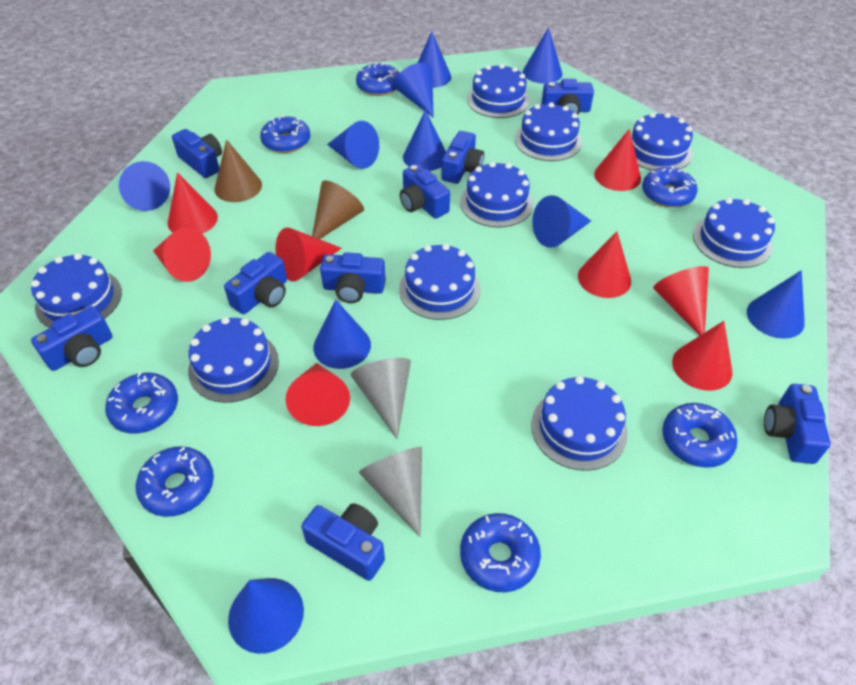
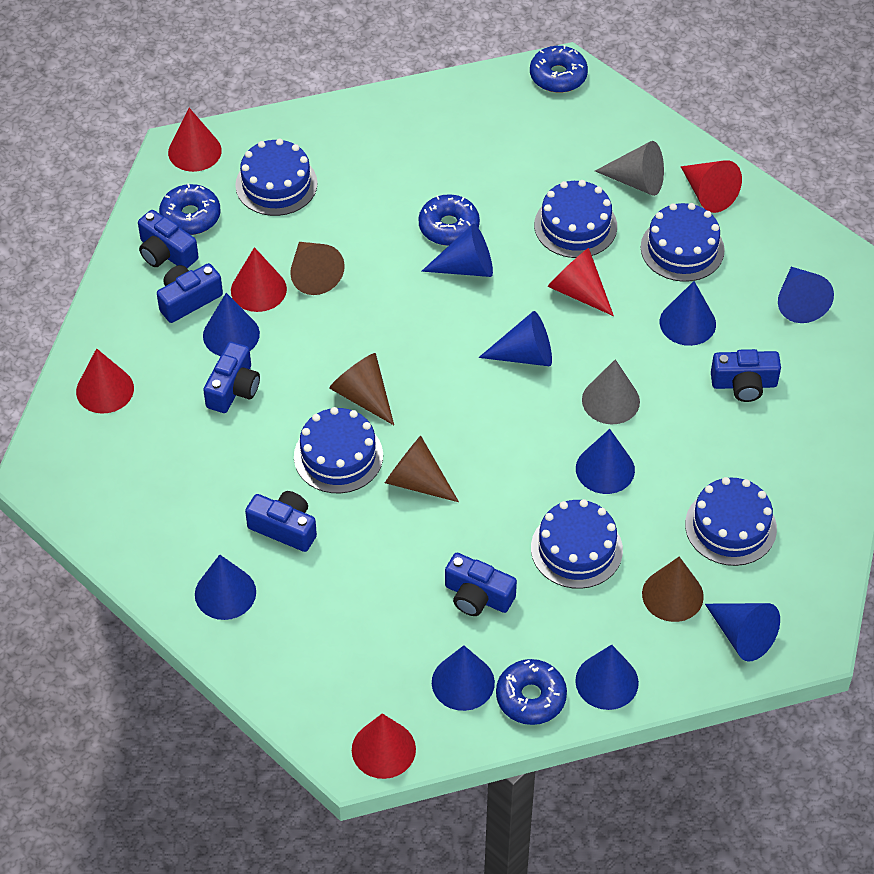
blue cake: [31,253,122,328] [188,317,279,403] [399,244,481,320] [460,162,533,227] [467,64,530,118] [515,102,582,161] [531,376,628,471] [631,112,693,170] [693,198,775,268] = 9 -> [235,139,318,216] [294,407,383,493] [531,499,623,589] [534,180,617,258] [641,203,725,282] [685,477,777,566] = 6
blue camera: [31,306,112,371] [172,129,222,178] [224,252,287,314] [301,503,385,581] [320,252,386,303] [400,164,450,219] [441,131,484,184] [541,79,594,115] [764,384,831,464] = 9 -> [138,210,199,268] [157,263,223,323] [203,342,260,413] [245,491,317,552] [445,553,517,616] [711,349,781,402] = 6
blue donut: [105,372,178,434] [136,446,214,517] [260,116,310,153] [356,62,399,96] [460,513,541,592] [642,166,698,208] [662,403,737,468] = 7 -> [159,183,221,235] [418,194,480,246] [496,659,567,725] [530,45,588,93] = 4
brown cone: [214,139,262,202] [312,180,364,239] = 2 -> [290,242,345,295] [329,353,394,425] [385,436,459,502] [642,557,704,622] = 4
red cone: [153,227,211,282] [168,172,218,234] [275,227,341,282] [286,363,350,426] [578,232,631,298] [594,129,641,191] [653,266,709,335] [672,321,733,391] = 8 -> [76,348,134,414] [168,108,222,172] [231,247,287,312] [352,713,416,779] [548,248,614,316] [681,160,742,213] = 6

